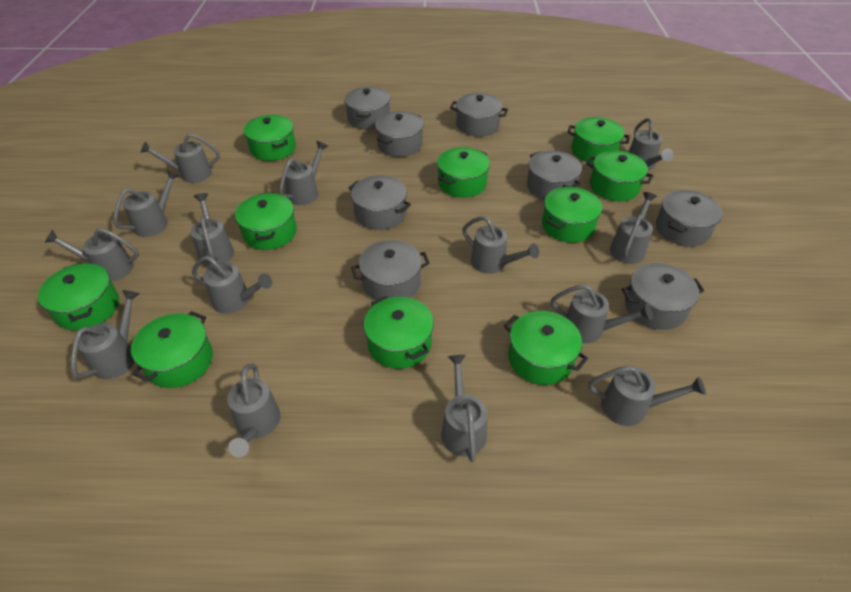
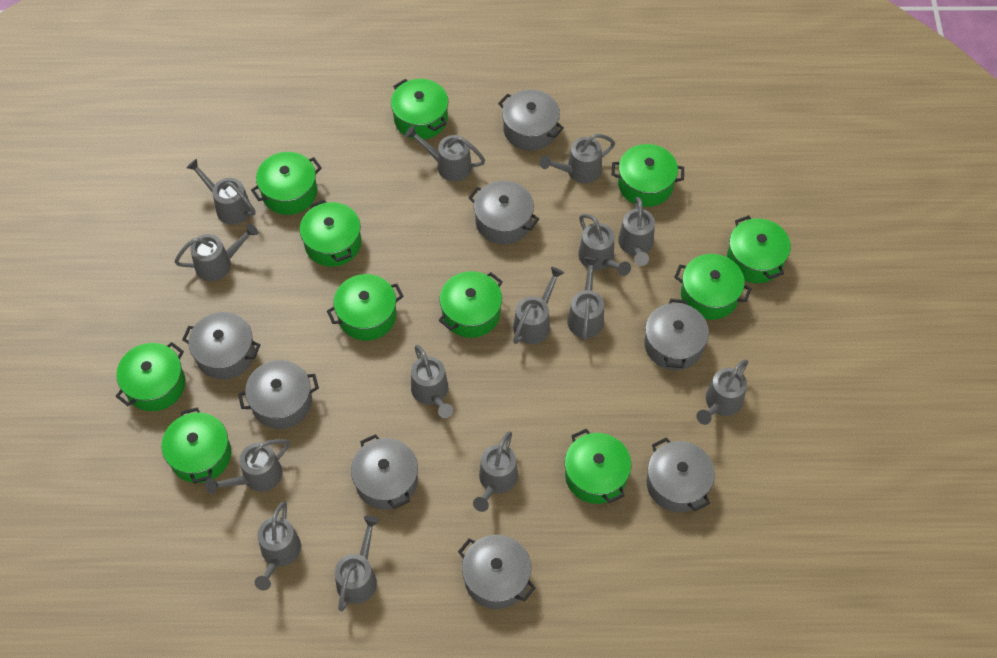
green pot: [38,263,119,330] [131,311,213,388] [235,192,297,250] [244,115,296,161] [364,296,434,369] [437,147,490,198] [504,311,588,385] [542,187,602,243] [567,117,630,163] [586,150,654,201] = 10 -> [116,342,185,411] [161,407,231,483] [251,152,322,215] [300,200,361,267] [327,274,404,341] [391,79,448,140] [439,271,503,338] [565,429,631,504] [612,144,684,207] [674,254,752,320] [727,215,791,283] = 11

